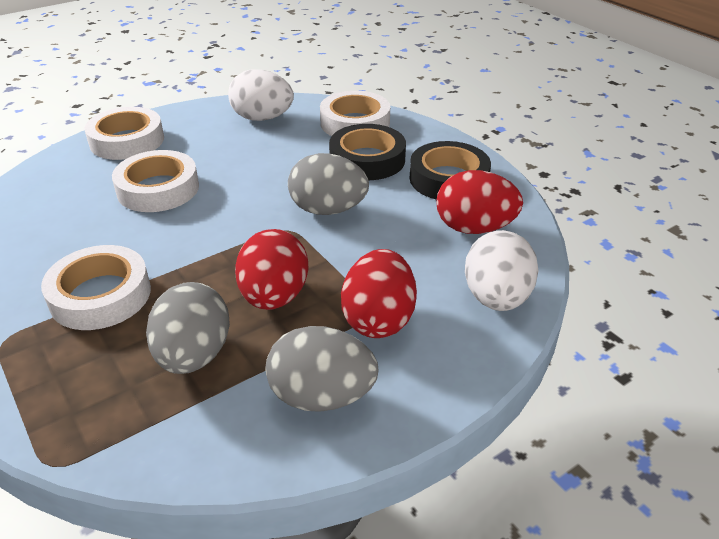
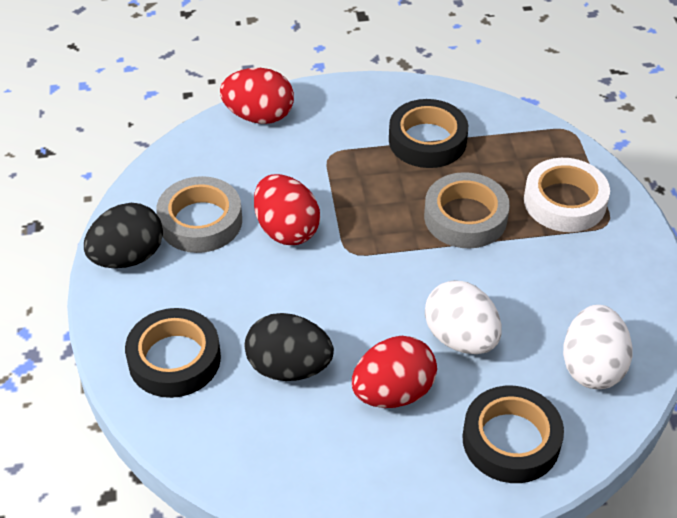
black egg: none = 0 -> [84,203,163,268] [245,313,334,381] = 2
black tape: [329,124,406,180] [410,141,491,200] = 2 -> [125,308,221,398] [389,99,468,168] [462,386,564,483] = 3
grey egg: [146,282,230,374] [266,326,379,412] [288,153,369,215] = 3 -> none = 0
grey tape: none = 0 -> [156,176,242,253] [424,172,510,249] = 2
white tape: [41,245,151,330] [85,107,164,160] [112,150,199,212] [320,91,390,136] = 4 -> [524,158,610,232] = 1

